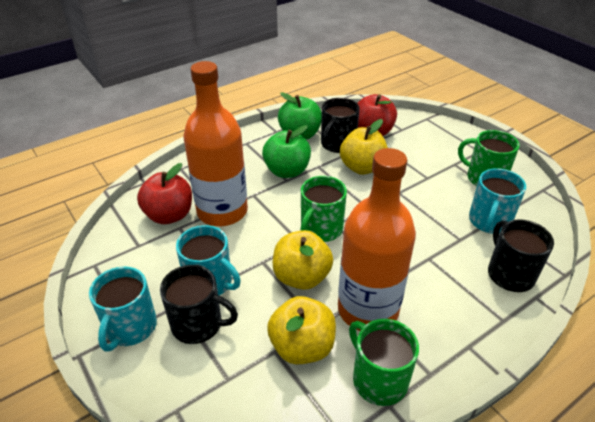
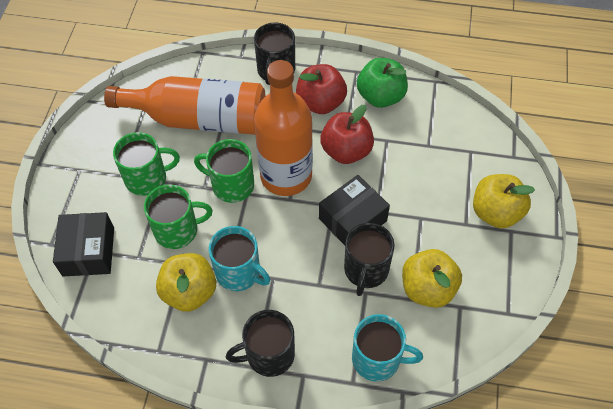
black box: none = 0 -> [53,212,114,277] [319,175,390,245] = 2
green apple: [262,125,311,178] [278,92,322,140] = 2 -> [357,58,408,108] = 1
turquoise mug: [89,266,157,352] [176,225,241,295] [469,168,526,234] = 3 -> [209,226,270,291] [352,314,423,382] = 2

